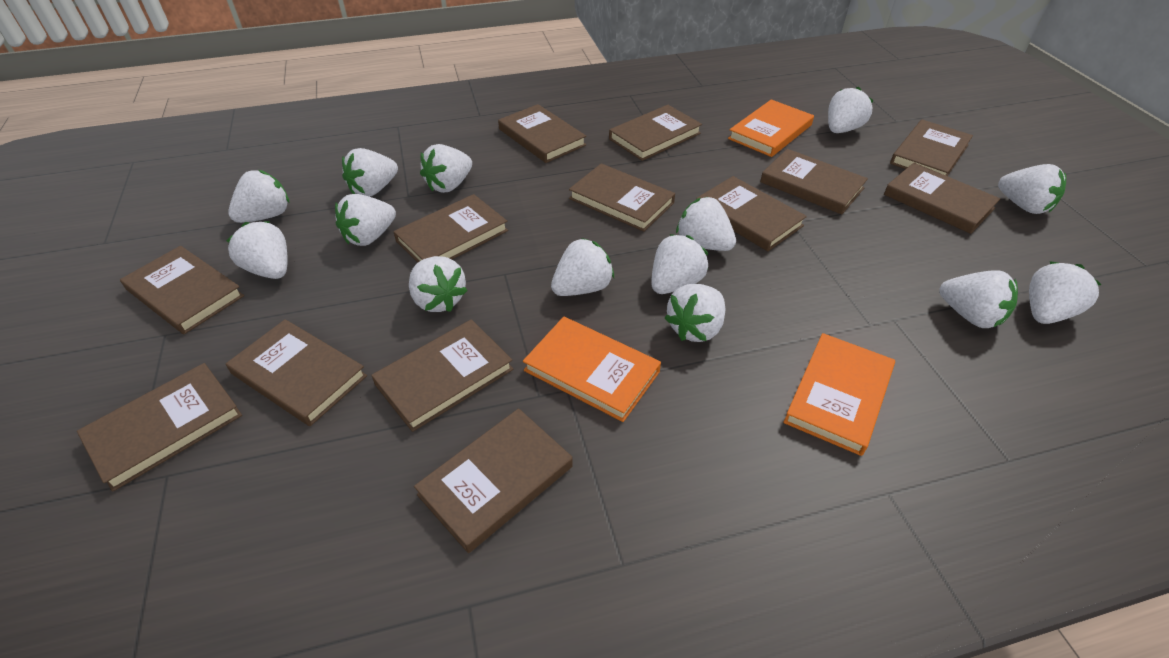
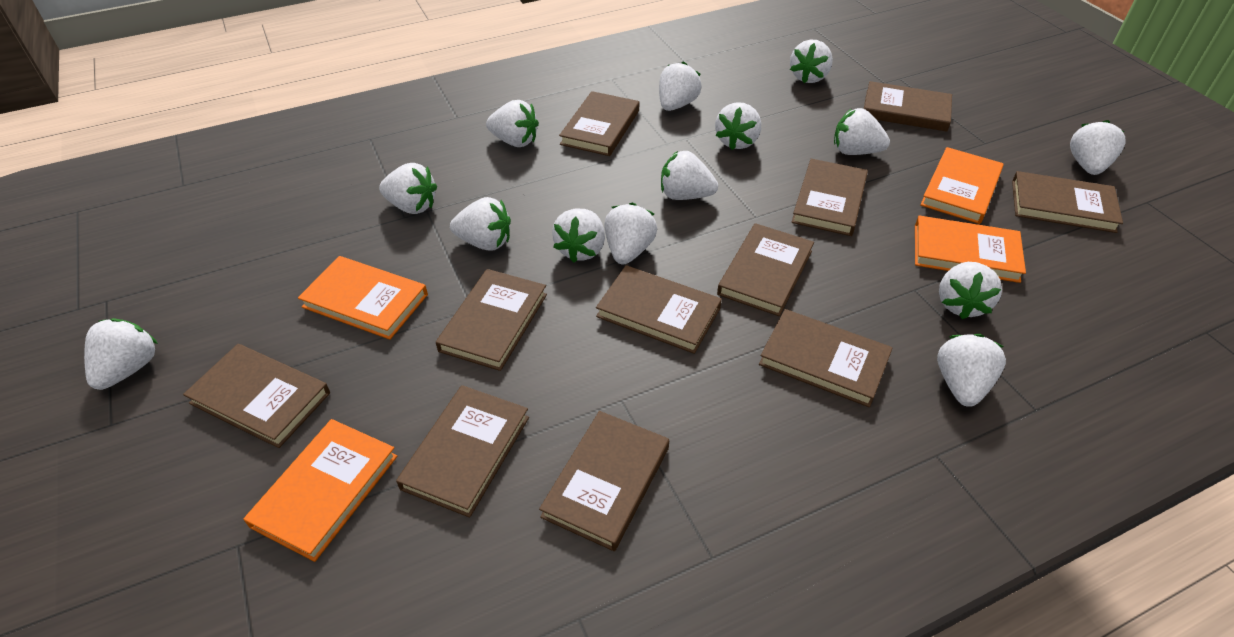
brown book: [77,363,242,492] [120,246,244,334] [226,319,367,426] [371,319,513,432] [393,194,508,262] [414,408,573,553] [498,104,586,163] [569,163,675,232] [609,105,702,161] [696,176,807,251] [760,149,868,215] [884,163,1000,234] [890,120,973,176] = 13 -> [183,344,330,448] [396,385,529,517] [436,269,547,371] [539,411,669,551] [559,91,639,156] [596,265,722,354] [717,223,814,316] [759,309,893,407] [791,159,868,236] [864,81,952,131] [1012,171,1123,233] = 11
orange book: [523,317,661,422] [728,99,814,157] [783,333,895,456] = 3 -> [243,419,397,562] [298,256,428,340] [915,216,1026,283] [920,147,1004,224] = 4

